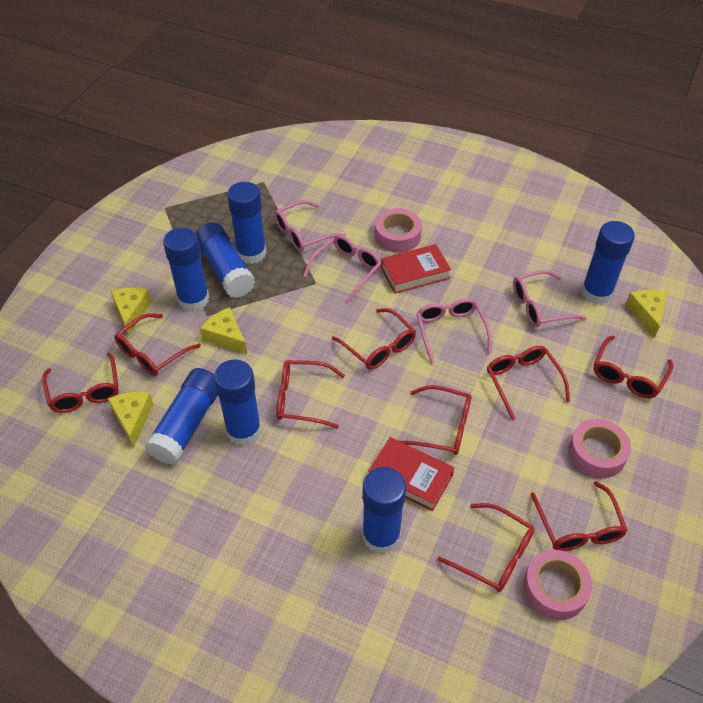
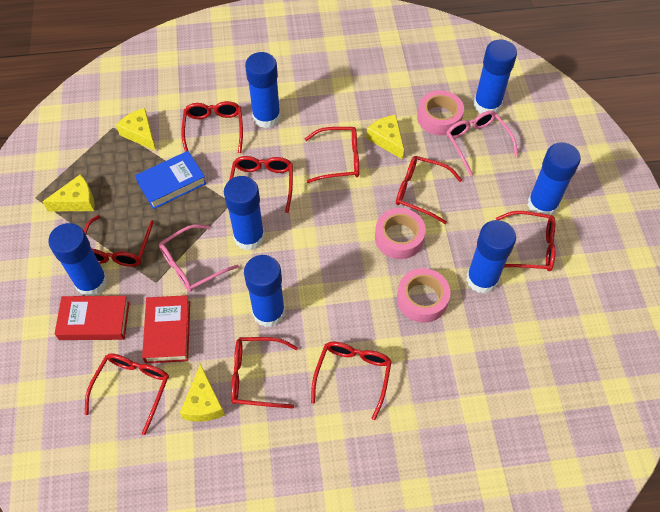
blue book: none = 0 -> [135,151,207,209] = 1
pink glasses: [274,200,346,252] [303,235,381,303] [416,298,492,364] [513,270,587,327] = 4 -> [159,224,239,292] [446,111,518,176] = 2

